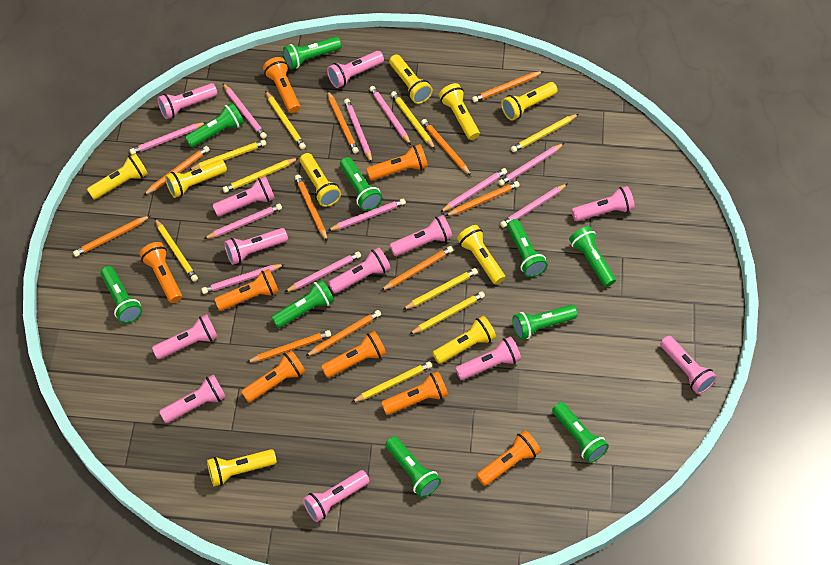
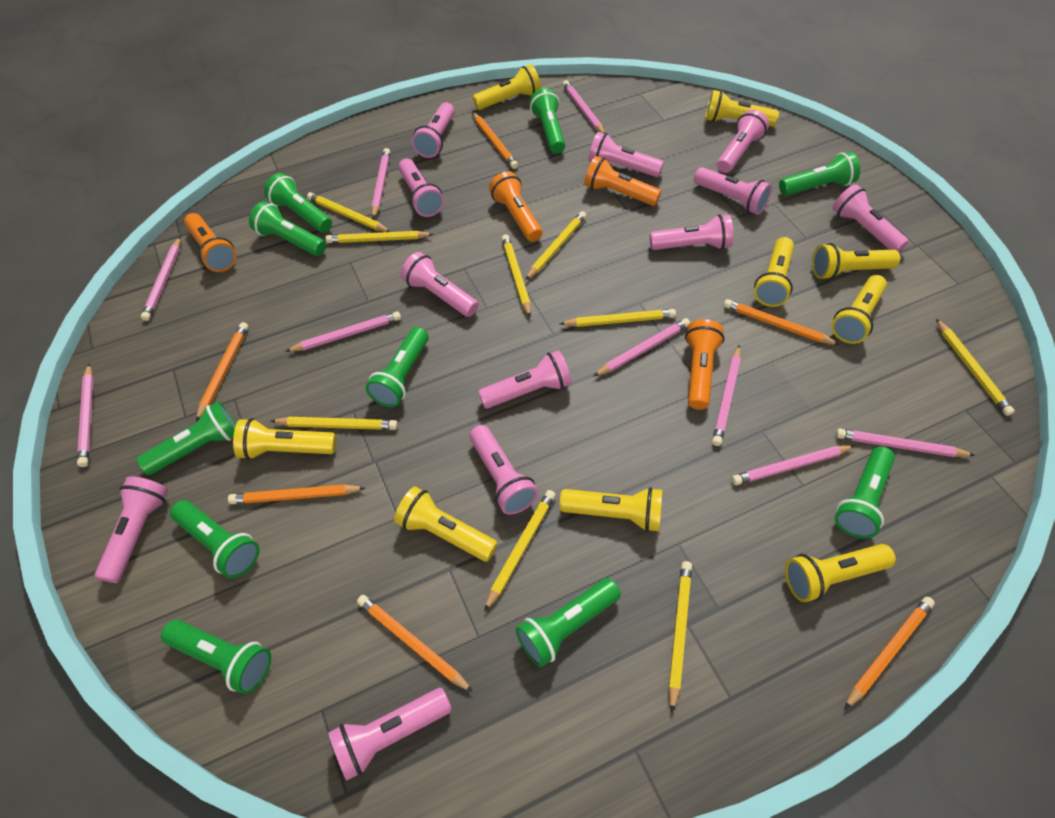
orange flashlight: [139,242,182,303] [214,269,279,311] [241,350,306,402] [263,57,300,113] [321,331,386,378] [366,144,428,180] [381,371,448,415] [476,430,541,486] = 8 -> [184,213,237,272] [489,171,542,242] [584,156,661,206] [685,319,725,410] = 4
orange pencil: [73,215,151,257] [144,146,210,195] [247,330,331,362] [295,174,328,242] [305,310,381,357] [327,90,359,153] [381,246,453,291] [421,119,471,176] [445,181,520,216] [472,71,543,102] = 10 -> [196,322,248,422] [228,484,365,504] [357,595,473,692] [473,112,518,169] [723,299,840,345] [844,597,935,710] = 6
pink pencil: [130,122,207,155] [201,264,285,294] [204,203,282,239] [223,83,267,139] [285,251,361,292] [327,199,406,231] [344,99,372,163] [369,86,411,145] [440,168,507,212] [498,143,564,186] [500,184,567,228] = 11 -> [77,364,94,467] [141,237,181,321] [285,312,401,352] [372,148,390,219] [563,80,605,134] [593,318,690,377] [712,345,741,446] [732,445,855,485] [836,429,975,457] = 9

